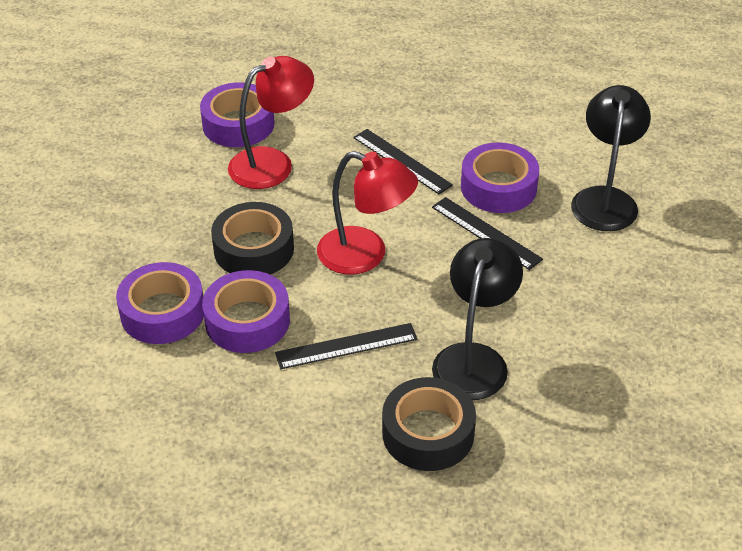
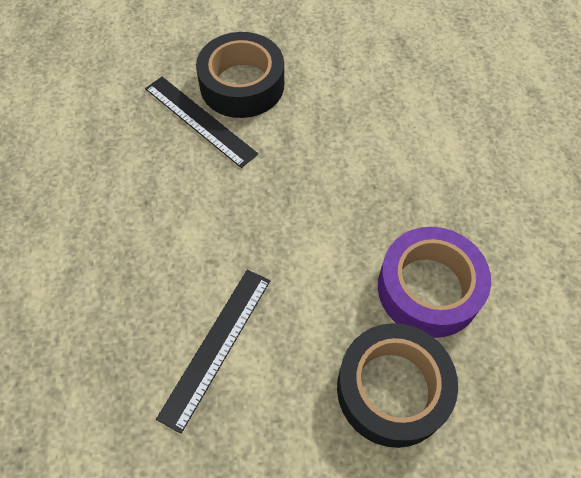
black lamp: [432,238,523,400] [571,85,651,231] = 2 -> none = 0
black ruler: [275,323,417,369] [353,129,453,194] [432,197,543,270] = 3 -> [145,77,258,168] [156,269,270,434] = 2
purple tape: [116,262,204,344] [200,82,275,147] [202,270,290,353] [461,142,539,213] = 4 -> [378,227,491,338] = 1
red lamp: [228,56,314,189] [317,151,418,274] = 2 -> none = 0

